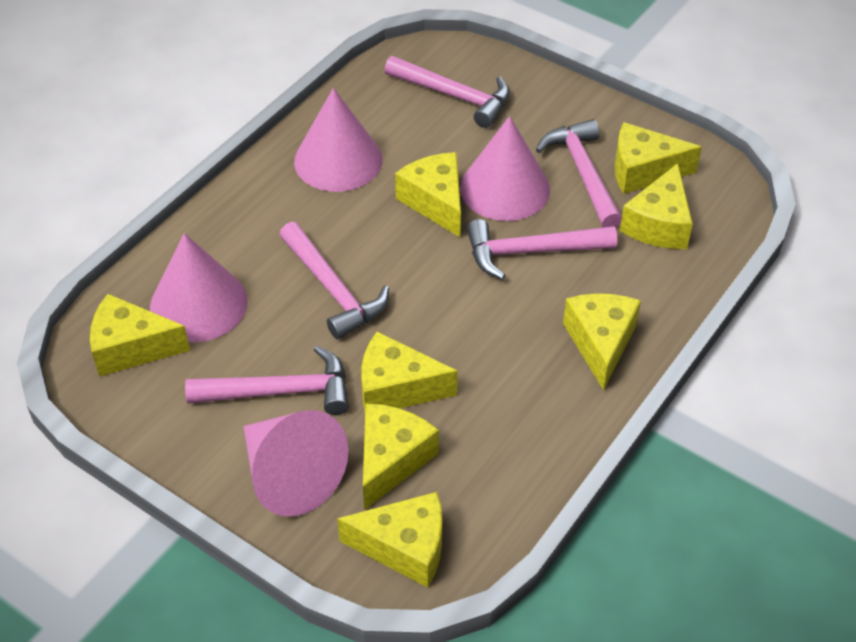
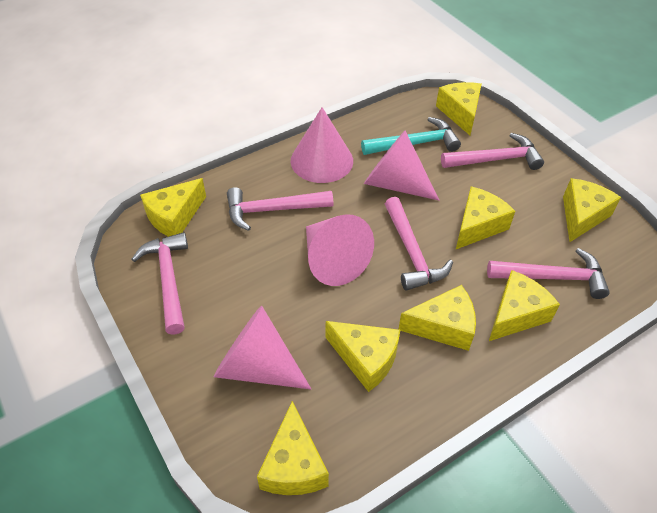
turquoise hammer: none = 0 -> [361,117,461,155] = 1

